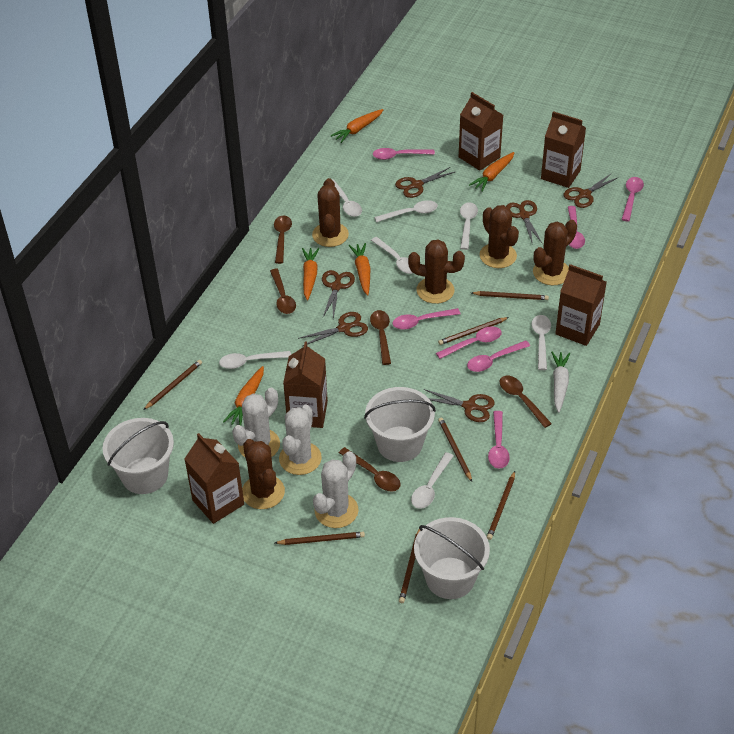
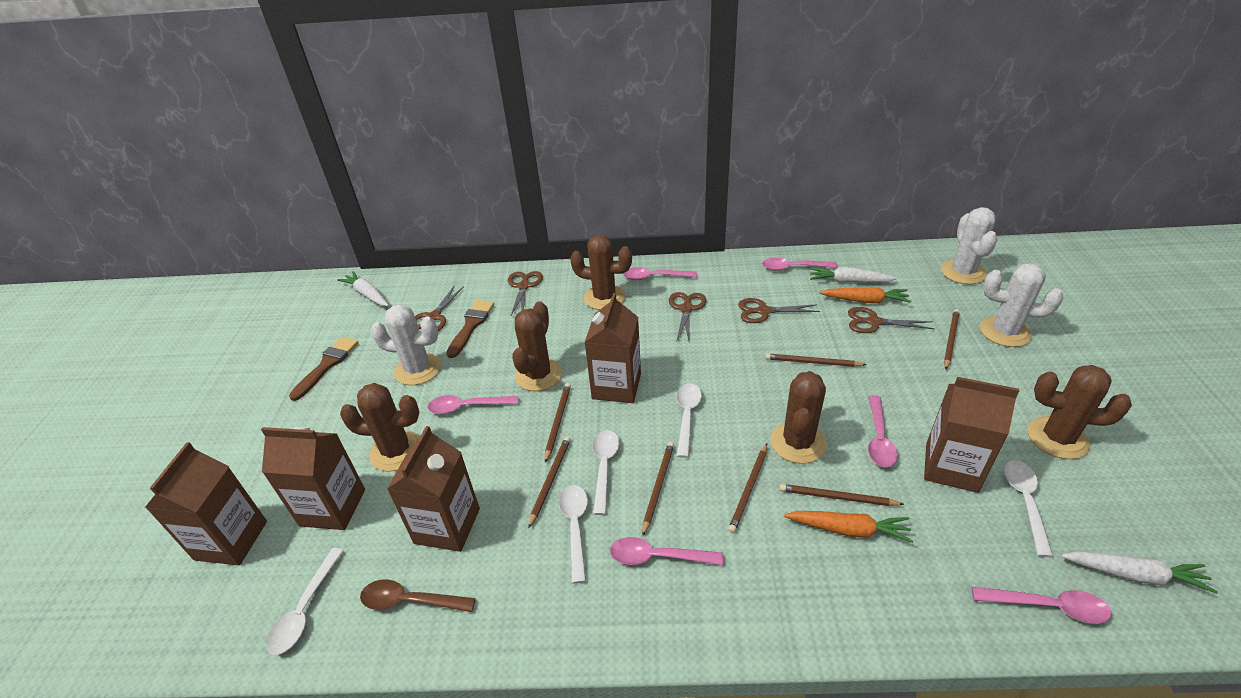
brown brush: none = 0 -> [289,337,359,401] [446,300,494,358] = 2
brown scissors: [298,312,368,346] [322,270,355,319] [395,167,455,198] [423,389,495,422] [506,200,542,245] [563,173,619,208] = 6 -> [415,286,464,331] [508,271,543,315] [669,292,707,340] [738,298,820,323] [848,307,934,333] = 5
brown spoon: [270,269,296,314] [274,215,292,264] [339,447,401,491] [370,310,391,365] [500,376,552,428] = 5 -> [360,579,476,612] = 1
orange carrot: [223,366,264,425] [302,248,319,300] [331,109,383,143] [349,243,371,295] [469,152,514,192] = 5 -> [784,511,913,543] [819,287,911,303] = 2
pink spoon: [373,148,435,160] [393,308,460,330] [436,326,502,359] [467,340,530,372] [488,411,510,469] [568,206,585,249] [622,177,644,222] = 7 -> [427,395,518,414] [610,537,724,565] [623,267,697,280] [762,258,837,271] [868,395,898,467] [972,587,1112,624] = 6
white bucket: [102,418,174,494] [364,387,436,462] [414,517,490,599] = 3 -> none = 0
white carrot: [551,352,570,413] = 1 -> [337,271,389,306] [810,267,897,283] [1061,551,1218,594] = 3
white spoon: [219,351,291,369] [332,179,362,217] [371,237,413,274] [374,200,438,222] [411,452,453,509] [460,202,478,250] [531,315,551,370] = 7 -> [267,548,344,655] [559,485,588,584] [592,430,619,515] [676,383,702,458] [1004,460,1053,557] = 5

